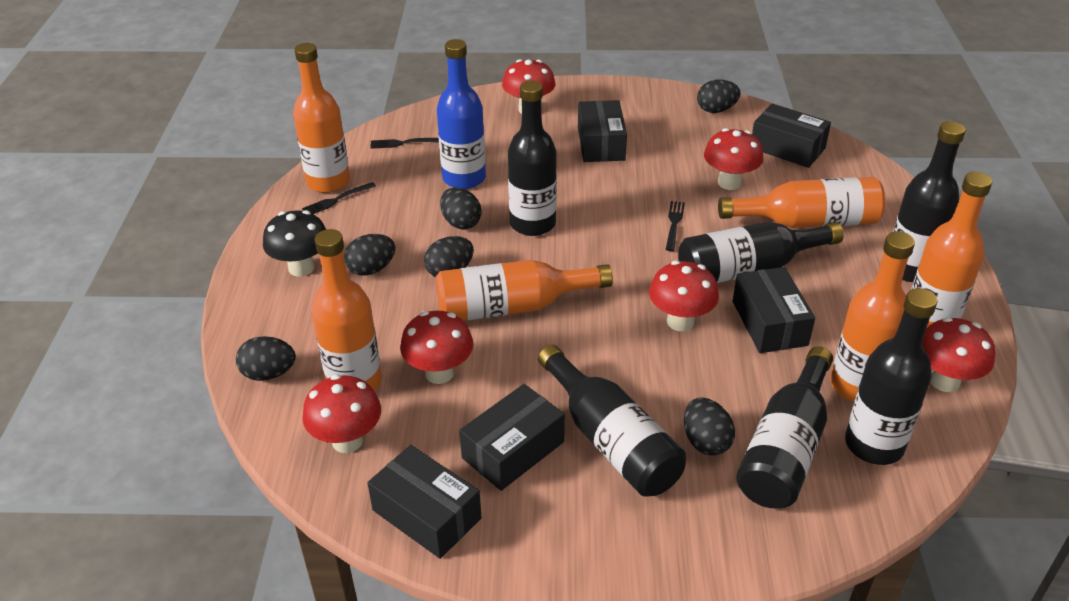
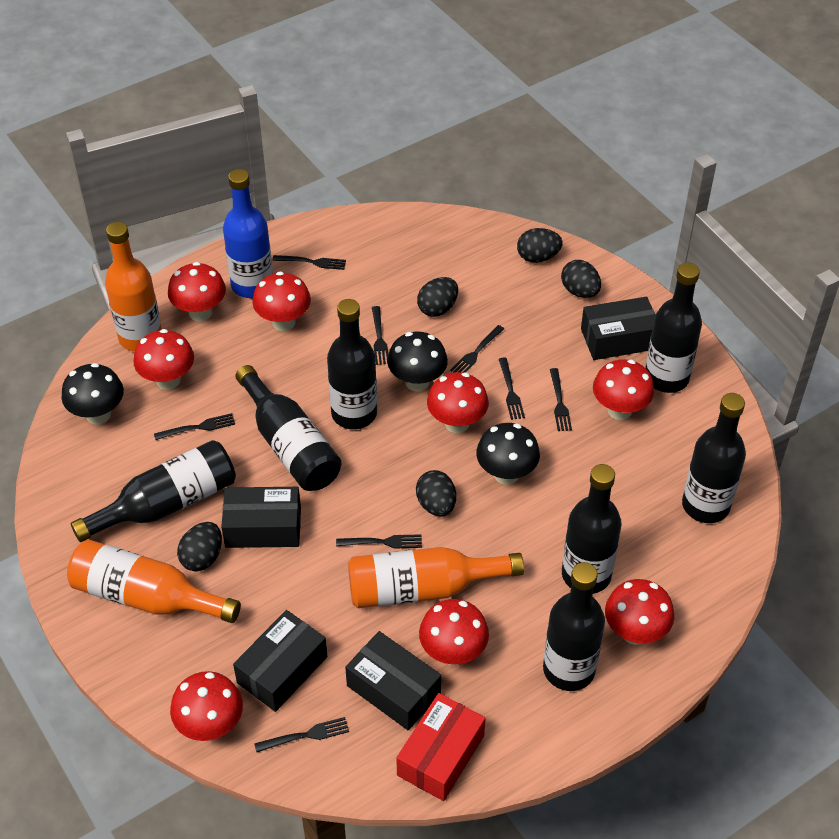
black bottle: [508,80,557,236] [538,345,686,497] [678,222,844,283] [736,346,833,508] [845,288,938,465] [893,121,966,282] = 6 -> [71,440,236,542] [235,365,342,491] [327,299,377,429] [543,562,605,691] [562,464,622,594] [645,263,702,393] [682,393,746,523] = 7
black box: [367,445,482,559] [459,384,565,491] [578,100,627,162] [733,267,815,353] [752,103,831,168] = 5 -> [221,487,301,548] [233,610,327,712] [345,631,441,730] [581,297,655,360] = 4
black egg: [236,336,296,381] [344,234,395,276] [424,236,474,277] [440,187,481,229] [684,397,735,456] [697,79,741,113] = 6 -> [177,522,222,572] [416,470,456,517] [417,277,458,317] [517,228,562,263] [561,260,601,298] = 5
black fork: [302,182,376,214] [370,138,439,149] [665,201,685,251] = 3 -> [154,413,235,440] [254,717,349,753] [272,255,346,270] [336,534,422,549] [372,306,388,365] [450,325,504,373] [499,358,525,420] [550,368,572,431] = 8
black mushroom: [263,210,326,277] = 1 -> [62,363,124,425] [387,331,448,391] [476,423,540,485] = 3
orange bottle: [293,43,350,193] [312,229,382,391] [436,260,613,321] [718,177,885,228] [830,231,915,402] [911,172,992,329] = 6 -> [67,539,241,623] [105,222,162,352] [348,547,524,608] = 3
red box: none = 0 -> [396,693,486,801] = 1
red mushroom: [302,375,381,453] [400,311,474,384] [502,59,556,114] [649,261,719,331] [704,128,764,190] [922,317,995,392] = 6 -> [133,329,194,390] [168,262,226,321] [170,671,243,741] [252,272,311,331] [419,599,489,665] [427,372,489,433] [593,359,654,420] [605,579,674,645] = 8

